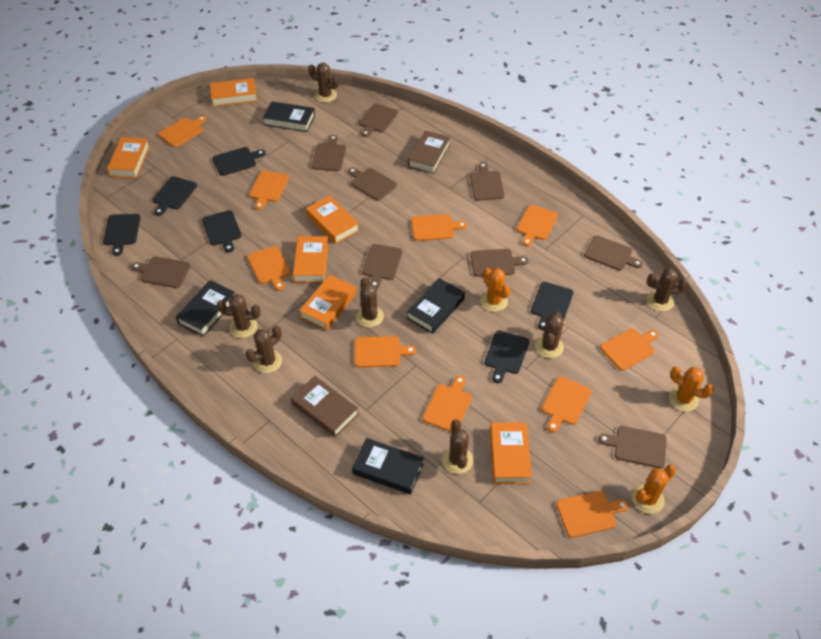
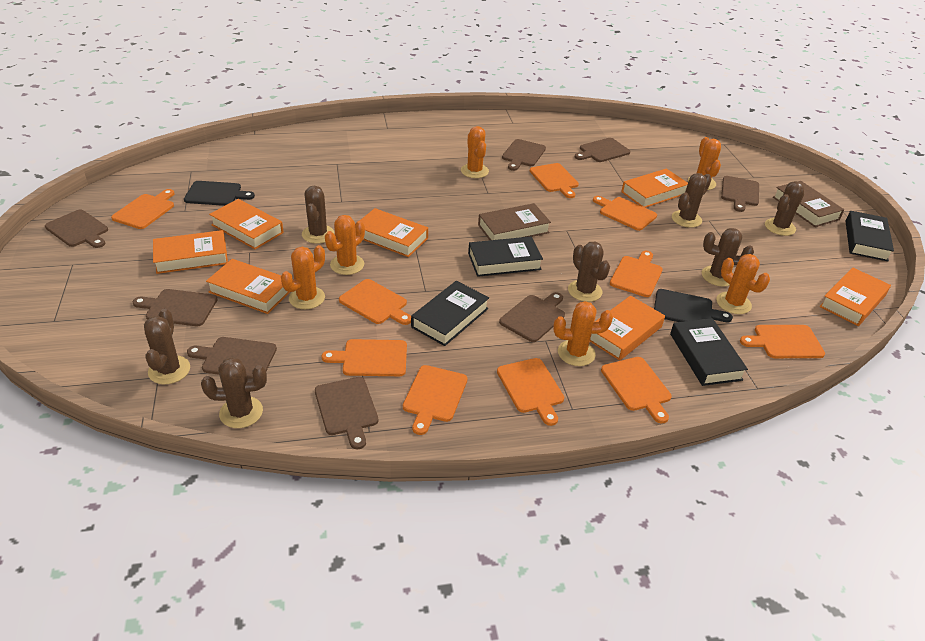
black cutting board: [103,214,140,256] [153,176,197,216] [202,210,241,253] [213,147,265,176] [485,330,529,383] [531,282,574,330] = 6 -> [184,181,255,206] [654,289,733,323] = 2
brown cutting board: [131,256,191,288] [312,135,346,171] [348,167,397,201] [359,104,398,137] [362,244,403,289] [470,162,505,201] [470,249,528,277] [584,235,643,271] [598,426,667,468] = 9 -> [45,209,108,248] [133,289,218,326] [187,337,277,378] [315,377,378,449] [499,292,565,342] [502,139,546,171] [575,138,630,162] [721,176,759,212] = 8
orange book: [107,137,150,178] [210,78,257,107] [293,236,329,283] [299,275,356,330] [306,195,360,244] [490,422,532,484] = 6 -> [153,230,228,274] [206,259,290,314] [209,199,284,249] [360,208,428,257] [590,296,665,361] [621,169,688,208] [819,267,891,326] = 7
orange cactus: [481,268,510,312] [632,465,676,514] [669,366,714,412] = 3 -> [281,245,325,309] [325,215,365,275] [461,126,489,178] [553,301,613,366] [688,137,721,190] [716,254,770,314] = 6

